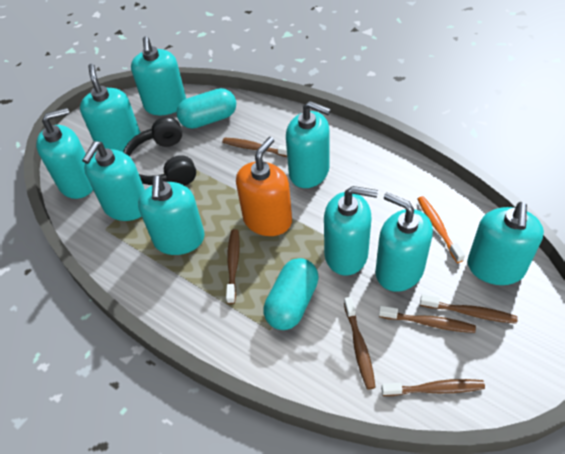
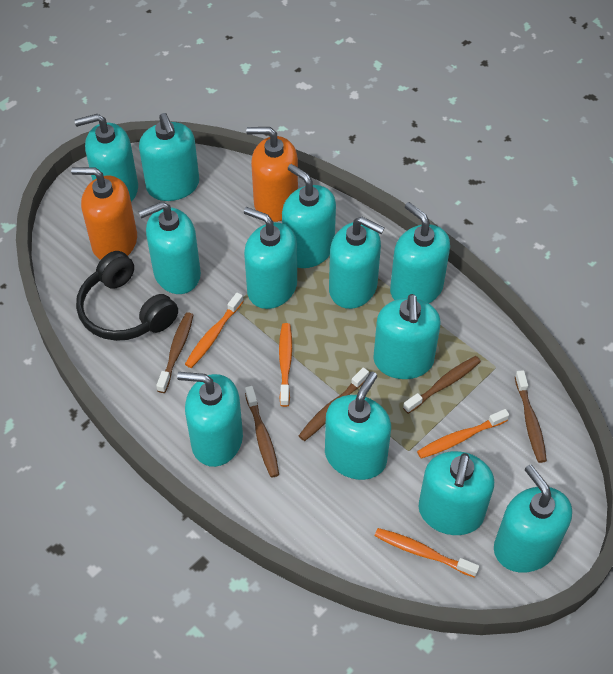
brown toothbrush: [222,137,287,157] [226,229,239,304] [344,297,376,390] [379,306,476,333] [381,379,485,396] [420,294,518,324] = 6 -> [156,312,193,393] [245,386,279,478] [299,368,369,441] [403,356,481,414] [515,370,547,463] = 5
orange soap dispenser: [236,137,292,236] = 1 -> [71,167,137,260] [246,127,298,222] = 2
orange toothbrush: [418,196,465,263] = 1 -> [185,293,244,368] [279,323,292,407] [375,528,480,578] [417,409,509,459] = 4
turquoise capsule: [176,88,236,129] [263,258,319,330] = 2 -> none = 0
turquoise soap dispenser: [36,108,93,199] [80,64,141,152] [82,141,145,221] [131,36,186,115] [138,175,205,255] [286,101,331,188] [324,186,378,276] [375,192,433,292] [467,202,544,285] = 9 -> [74,114,138,202] [138,202,201,294] [139,113,199,201] [177,372,243,467] [244,207,297,309] [282,164,336,268] [325,371,391,480] [329,217,385,309] [373,294,441,379] [390,202,450,303] [419,451,494,535] [494,465,572,573] = 12

